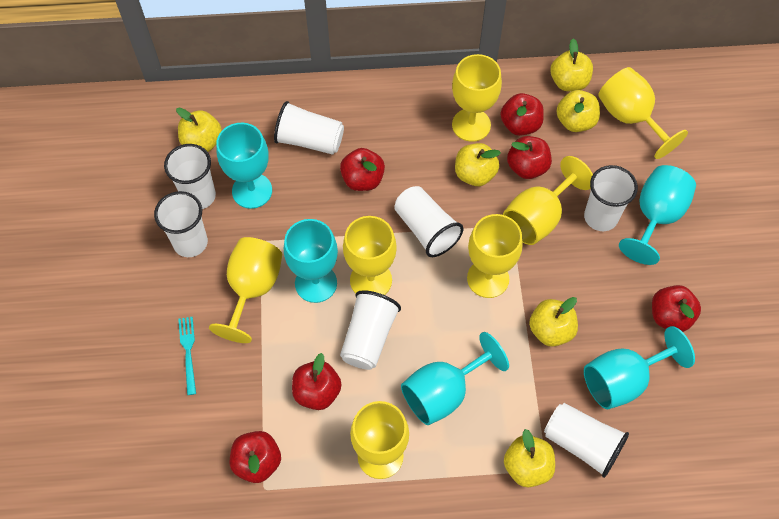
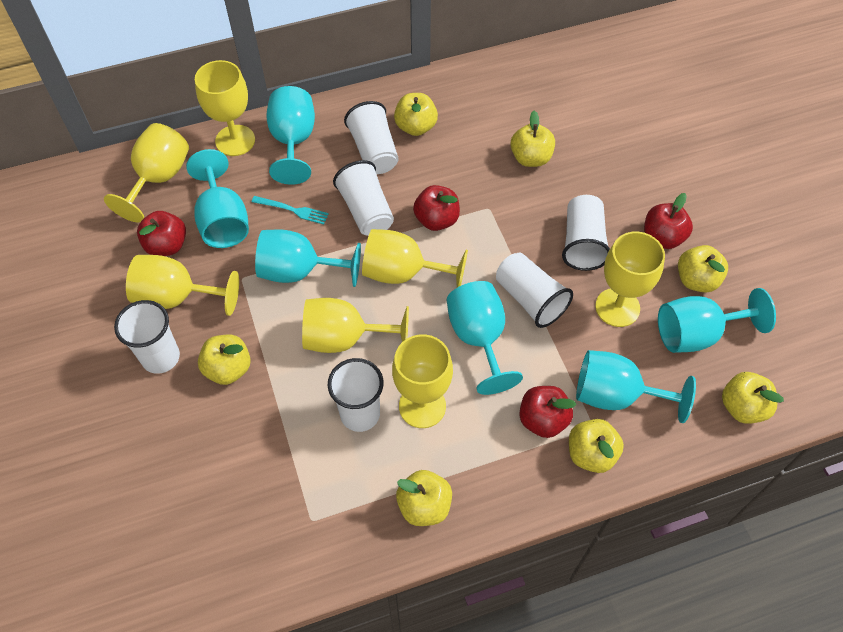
red apple: [230,431,281,483] [292,353,342,410] [340,148,385,191] [500,93,544,136] [507,136,552,179] [652,285,701,332] = 6 -> [137,211,186,256] [413,185,460,231] [519,386,577,438] [644,193,693,249] = 4
turquoise goblet: [216,123,272,209] [284,219,338,303] [401,332,509,425] [584,326,695,409] [619,165,696,265] = 5 -> [186,149,249,248] [255,230,361,287] [266,86,315,185] [447,281,523,395] [576,350,696,423] [658,288,776,353] = 6
white cup: [154,191,208,257] [164,144,216,209] [274,101,344,155] [340,290,401,370] [394,186,463,257] [544,403,629,478] [584,165,638,231] = 7 -> [114,300,180,374] [328,358,384,432] [333,160,394,236] [344,101,399,174] [496,253,573,328] [562,195,610,271] = 6
yellow apple: [176,108,222,152] [455,143,501,186] [504,429,555,487] [529,297,578,347] [550,39,593,91] [556,90,600,132] = 6 -> [198,335,251,385] [394,93,438,136] [396,470,452,526] [510,111,555,167] [569,419,624,473] [678,245,728,292] [722,372,784,424] = 7

